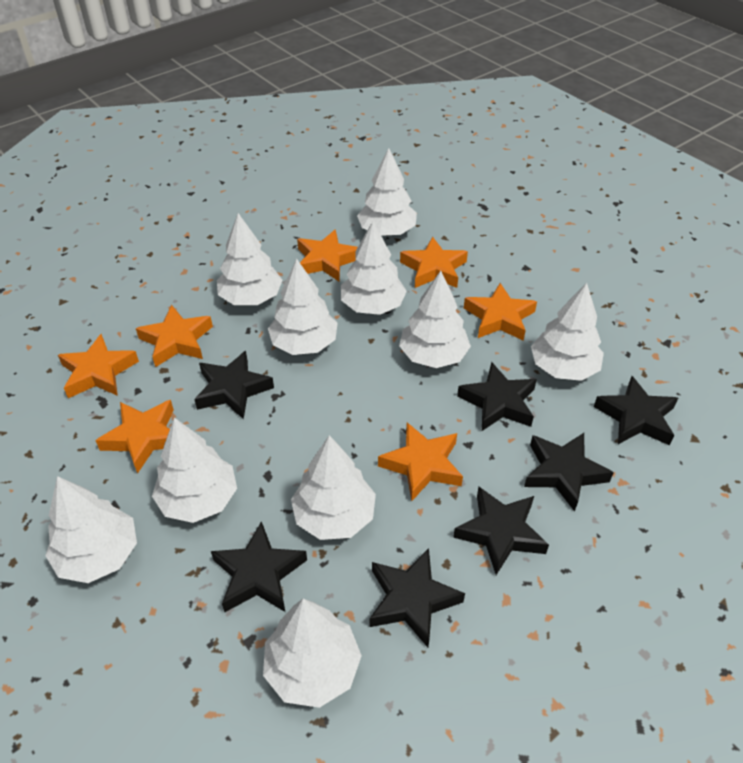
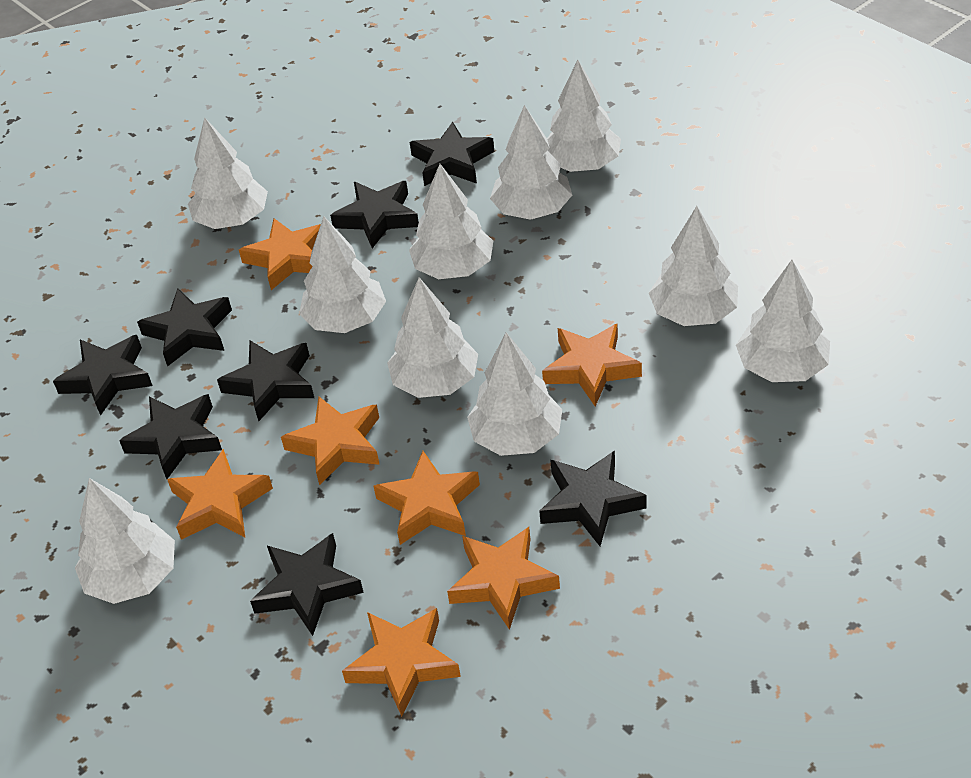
black star: [194,351,274,419] [211,521,307,612] [369,548,465,647] [453,487,549,575] [457,362,537,431] [524,433,614,511] [594,376,678,445] = 7 -> [53,335,153,416] [119,394,222,479] [137,288,232,367] [217,340,314,421] [250,533,364,636] [330,181,419,248] [410,122,494,186] [539,451,647,546] = 8

